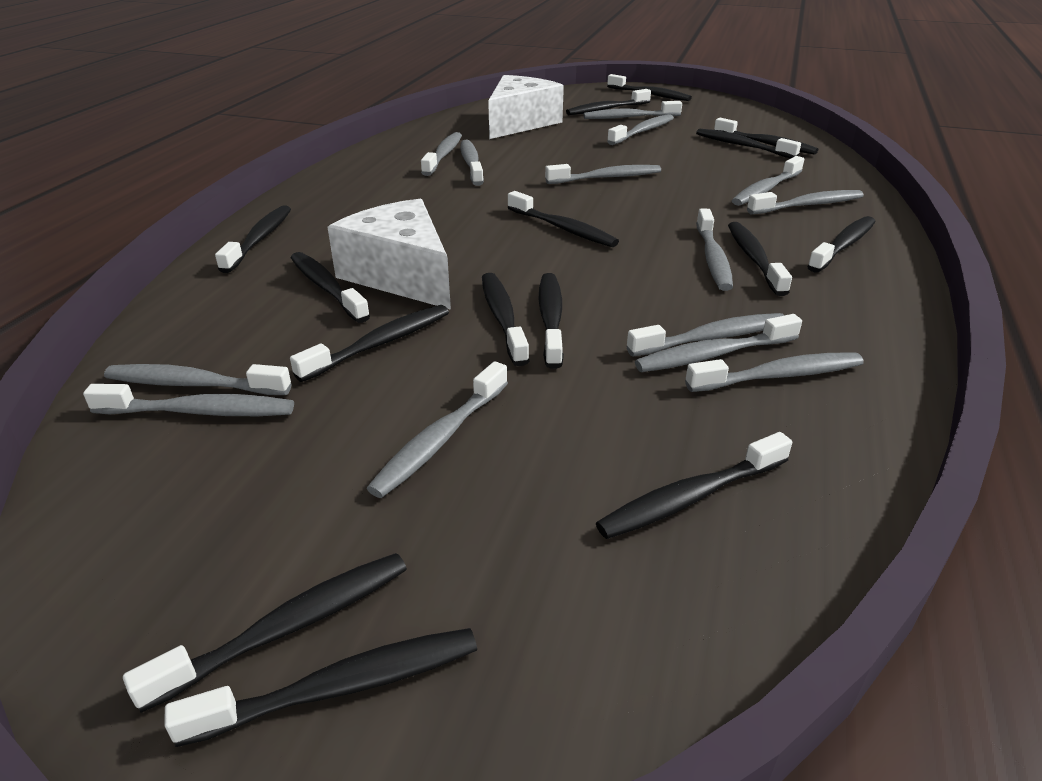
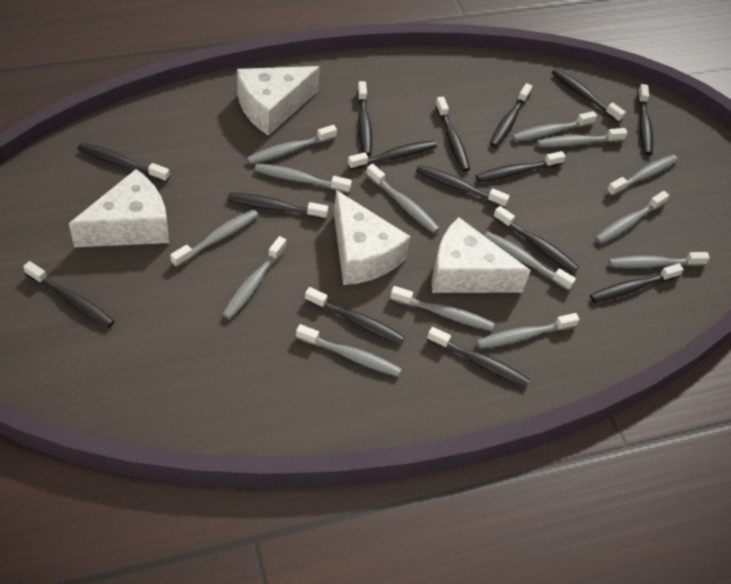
white cheese: [328,199,451,310] [488,75,564,139] = 2 -> [69,169,169,247] [237,66,320,136] [334,190,410,285] [432,217,531,293] = 4

